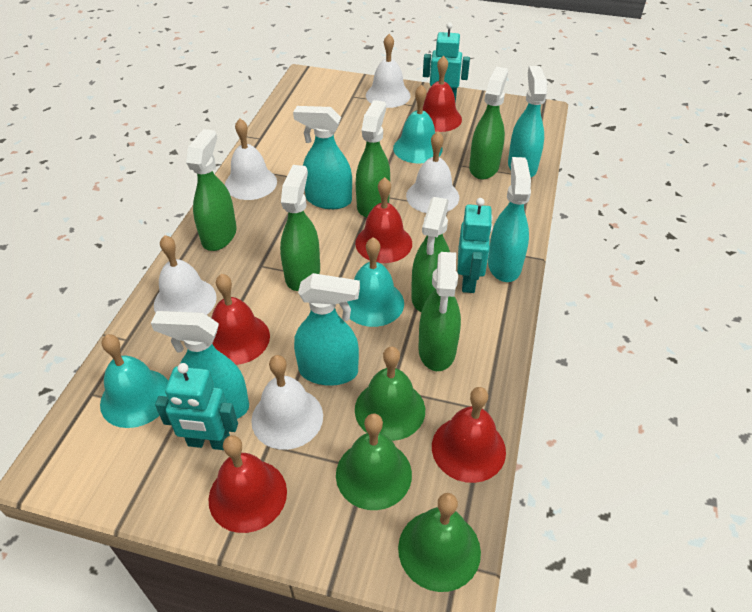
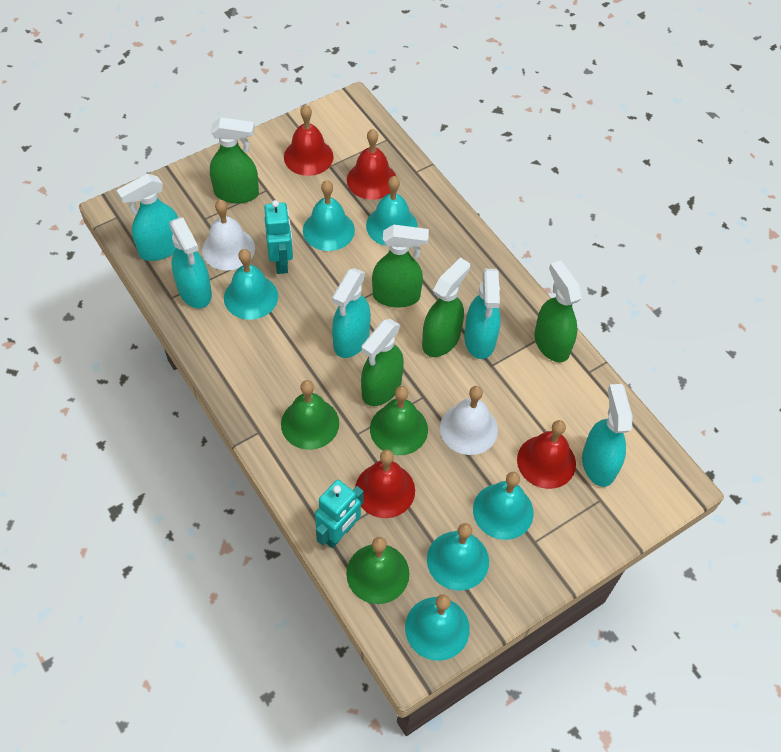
green spray bottle: [186,129,237,251] [280,165,320,291] [356,100,390,217] [411,197,450,312] [418,252,461,371] [469,67,508,180] = 6 -> [210,117,259,203] [361,319,404,406] [372,225,429,308] [422,257,470,357] [534,260,582,362] = 5
red bell: [208,435,287,533] [212,274,270,365] [355,177,412,263] [423,56,462,132] [432,387,506,483] = 5 -> [284,105,334,176] [347,129,396,200] [355,450,415,518] [517,420,576,489] = 4
turquoise bell: [100,334,168,428] [347,238,404,327] [393,85,442,164] = 3 -> [224,249,278,320] [303,180,355,251] [366,176,418,246] [405,594,470,661] [427,523,489,591] [473,472,534,540] = 6
turquoise robot: [155,363,238,450] [423,22,470,103] [457,198,493,293] = 3 -> [264,200,293,274] [315,480,364,548] = 2
white bell: [154,235,217,315] [225,119,277,200] [251,355,323,450] [366,34,411,108] [406,132,459,213] = 5 -> [202,200,255,271] [440,386,498,455] = 2

